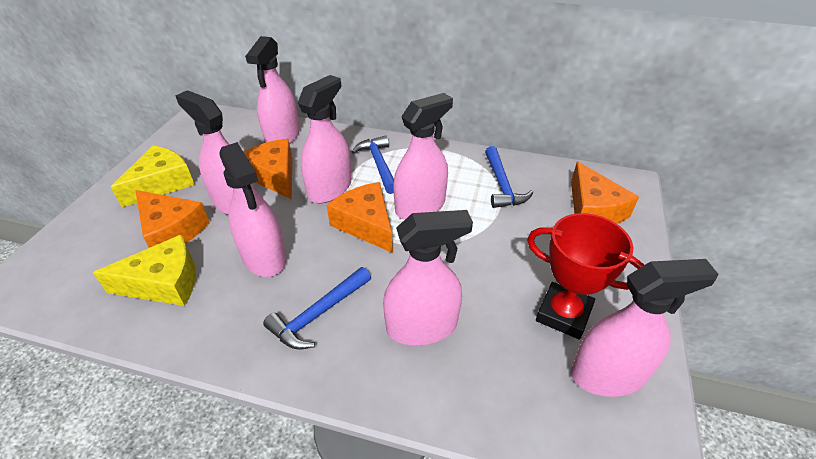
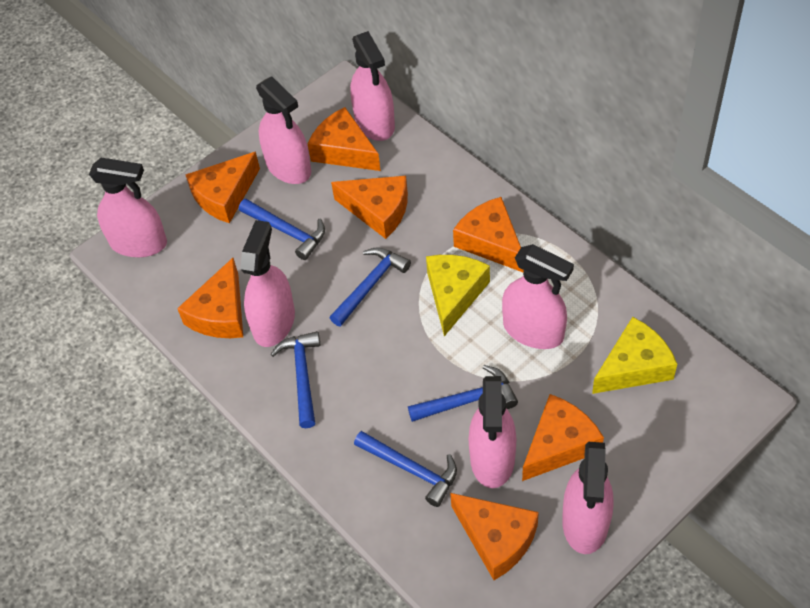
blue hammer: [263,267,371,349] [352,135,394,194] [485,146,533,208] = 3 -> [239,199,325,260] [271,331,320,428] [330,247,411,327] [354,431,457,507] [408,365,518,422] = 5
orange cheese: [135,190,210,248] [243,139,292,199] [327,182,393,253] [571,162,639,224] = 4 -> [177,258,243,338] [185,151,260,223] [308,107,381,171] [331,176,408,239] [450,493,539,580] [453,197,523,272] [522,394,604,481] = 7
red trophy: [527,213,644,339] = 1 -> none = 0

